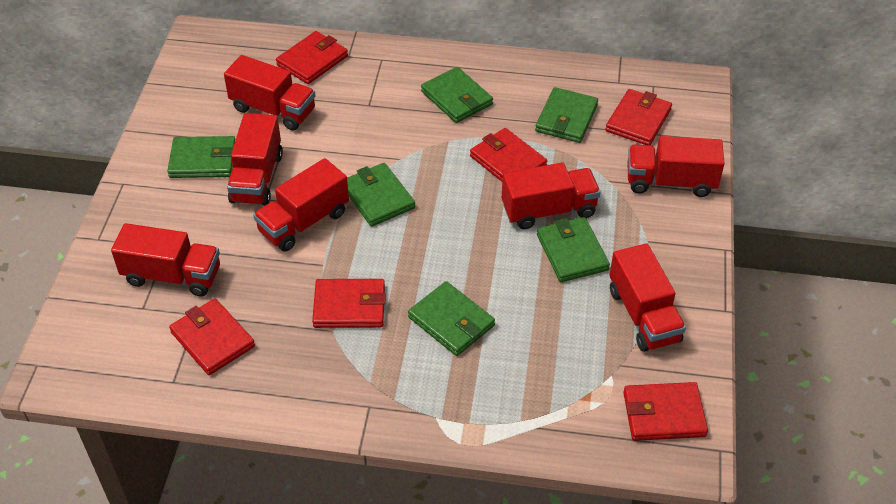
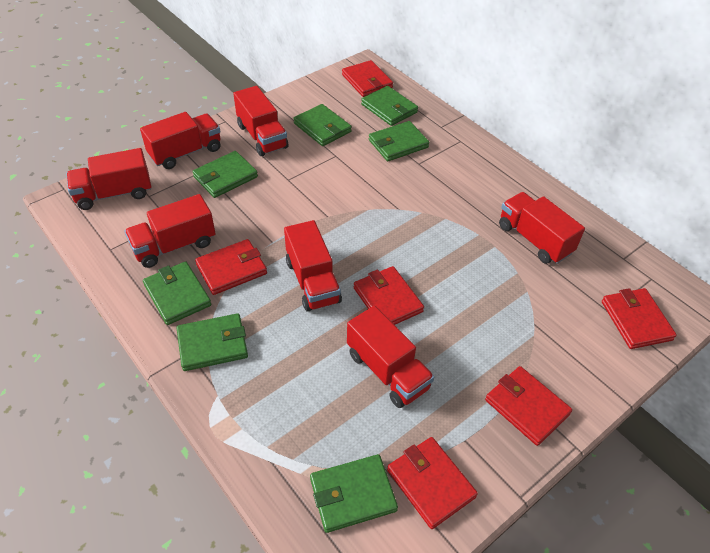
green wallet: [167,136,235,178] [347,163,415,227] [408,281,495,356] [421,67,493,123] [535,87,598,143] [537,217,610,282] = 6 -> [143,261,211,325] [177,313,248,371] [192,151,258,198] [293,104,352,146] [310,454,398,533] [361,86,418,126] [369,121,429,161] = 7

